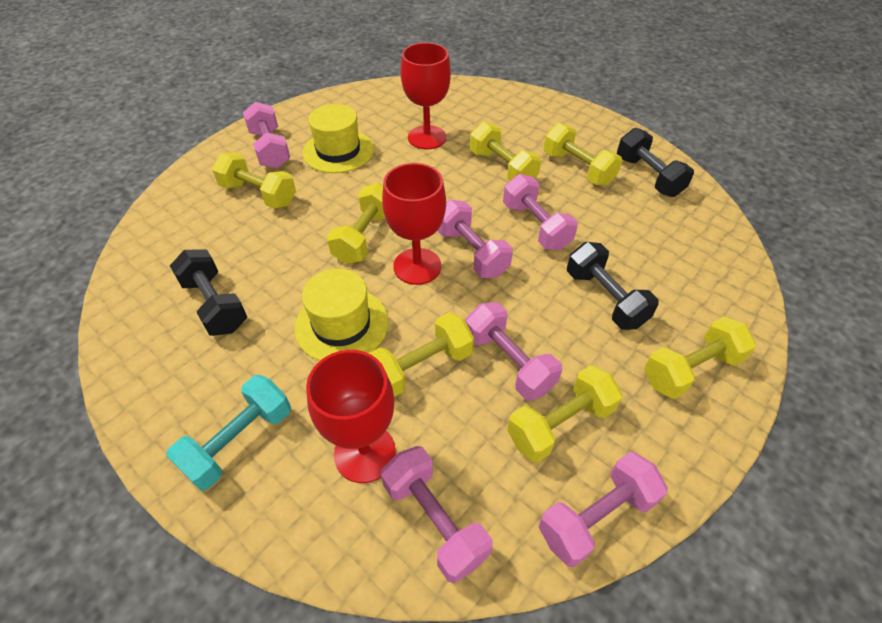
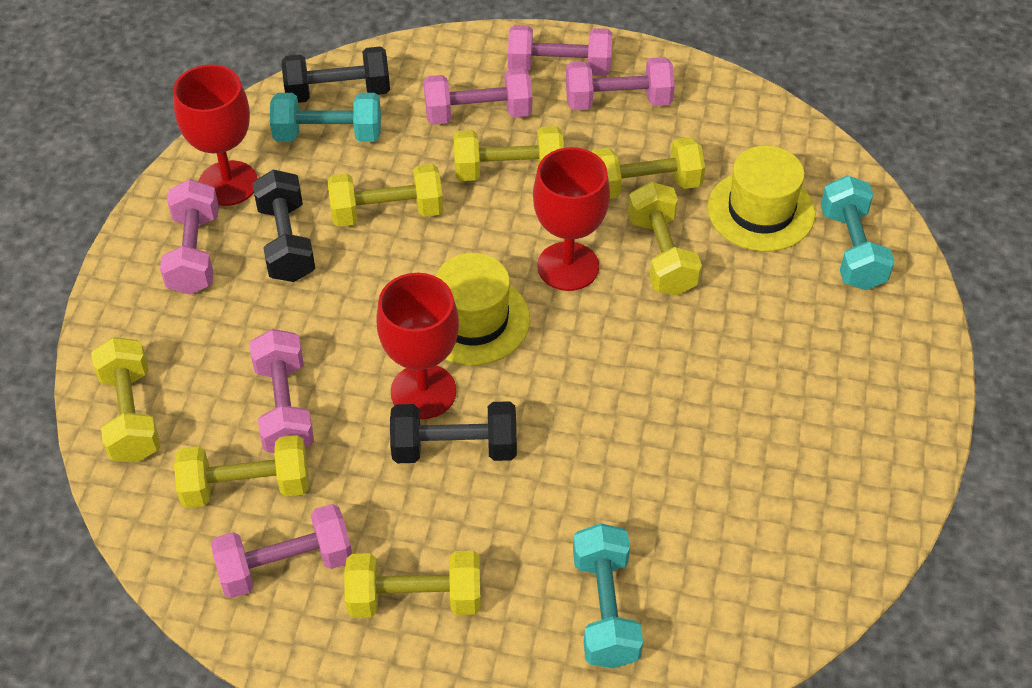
turquoise dumbbell: [166,375,291,490] = 1 -> [270,93,381,142] [573,523,643,668] [821,175,895,290] = 3

